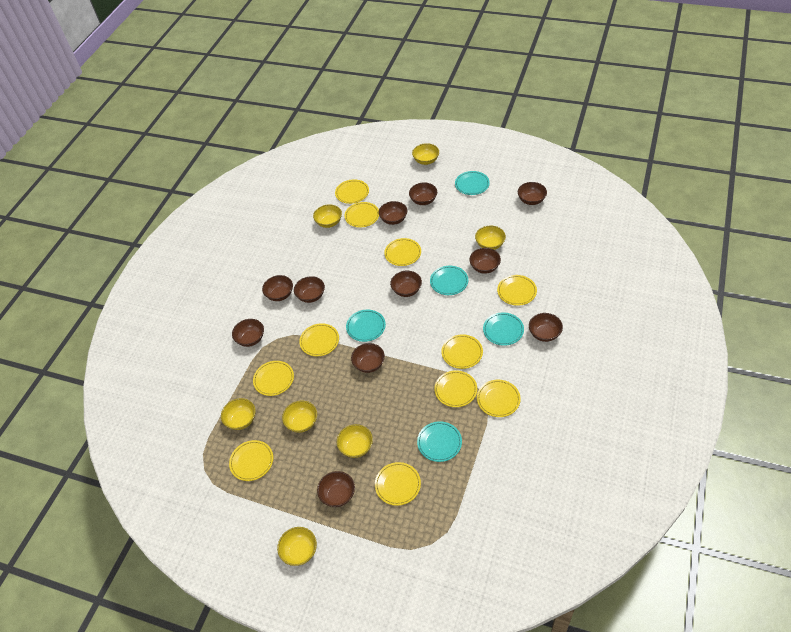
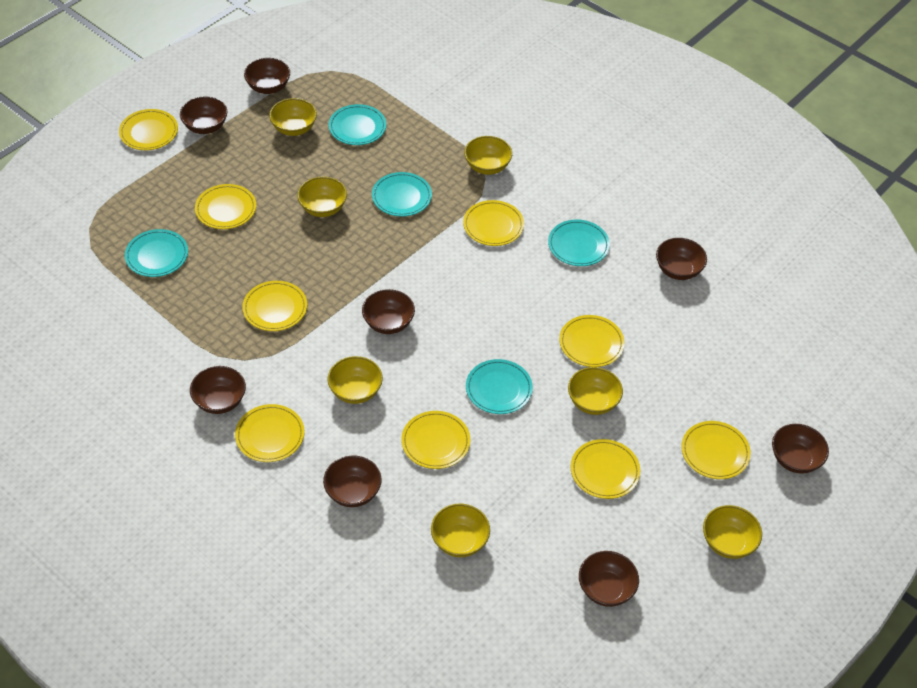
brown bowl: [232,319,264,347] [262,275,293,301] [294,276,325,303] [317,471,355,507] [351,343,385,373] [379,201,407,225] [390,271,422,297] [409,182,437,205] [469,248,501,274] [518,182,547,205] [529,313,563,342] = 11 -> [180,96,227,134] [190,366,246,414] [244,58,290,94] [323,456,382,507] [362,289,415,334] [579,551,639,607] [656,238,707,280] [772,424,829,474] = 8
yellow plate: [229,440,273,481] [253,361,294,396] [299,323,339,356] [335,179,369,204] [344,202,379,228] [375,462,421,506] [384,238,421,266] [434,370,477,407] [442,334,483,369] [477,380,521,417] [497,275,537,306] = 11 -> [119,109,178,150] [195,184,256,229] [235,404,304,462] [242,281,307,331] [401,411,470,469] [463,200,524,246] [559,315,625,367] [571,439,640,499] [681,421,751,479] = 9

